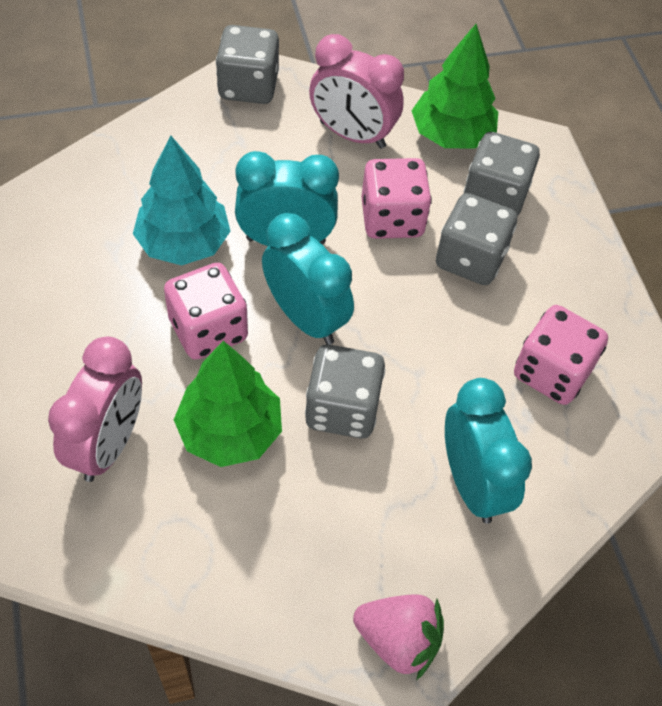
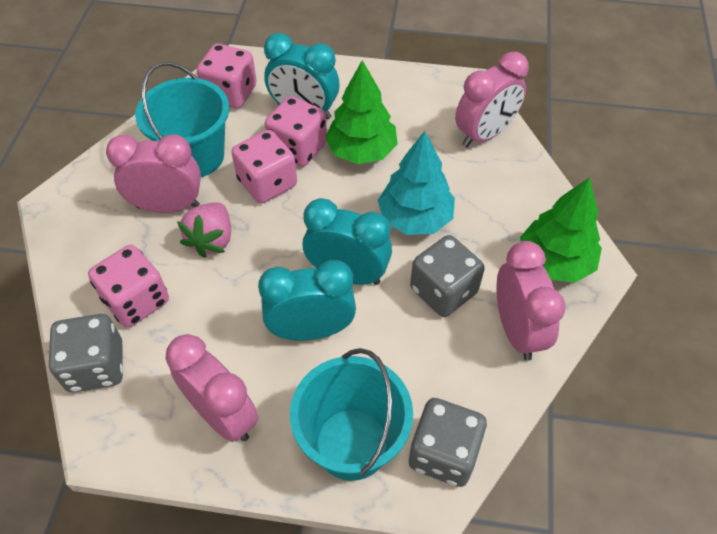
grey dice: [216,25,279,104] [305,344,385,439] [436,193,517,285] [463,132,540,216] = 4 -> [49,314,123,392] [409,398,487,487] [410,235,485,317] = 3
pink clock: [48,337,142,482] [309,34,404,149] = 2 -> [106,134,201,213] [165,334,258,442] [455,52,529,147] [496,241,565,361] = 4
pink dice: [164,263,248,360] [361,158,432,239] [514,305,608,405] = 3 -> [88,245,169,327] [197,44,257,108] [231,130,297,203] [265,96,327,167] = 4
turquoise bucket: none = 0 -> [135,62,229,177] [290,348,413,481] = 2

